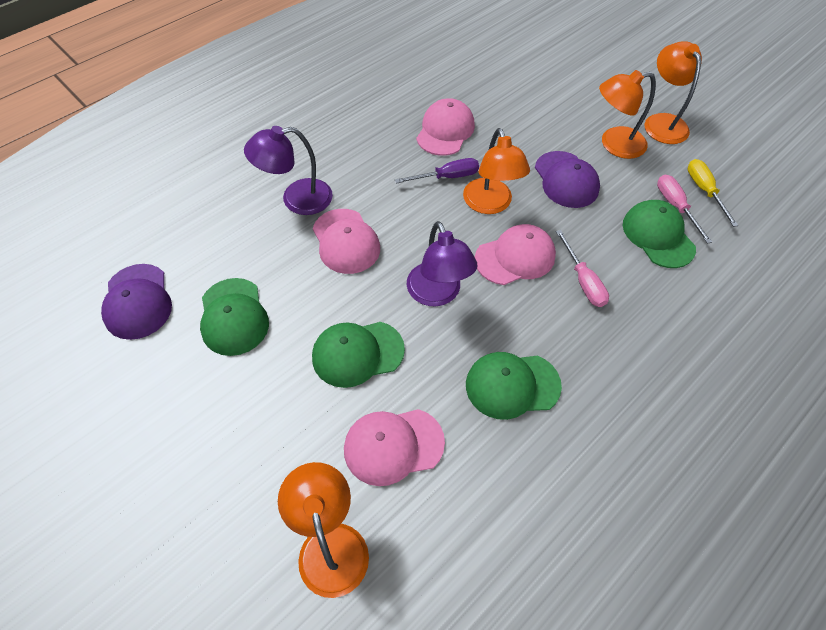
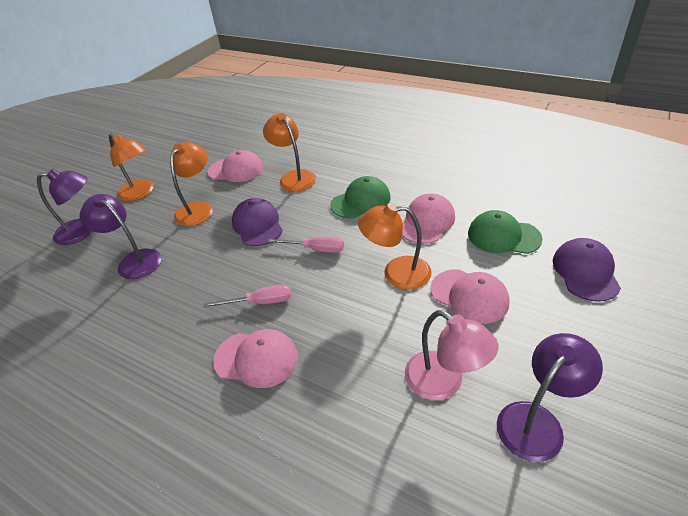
green cap: [200,278,269,356] [312,322,405,388] [466,352,562,420] [623,200,696,268] = 4 -> [330,176,391,219] [468,210,543,254] = 2
pink lamp: none = 0 -> [405,310,499,400] = 1
purple lamp: [244,126,333,215] [407,221,478,306] = 2 -> [37,169,92,245] [79,194,161,279] [497,333,603,462] = 3
purple screwdriver: [395,158,479,184] = 1 -> none = 0
yellow screwdriver: [687,159,738,227] = 1 -> none = 0

